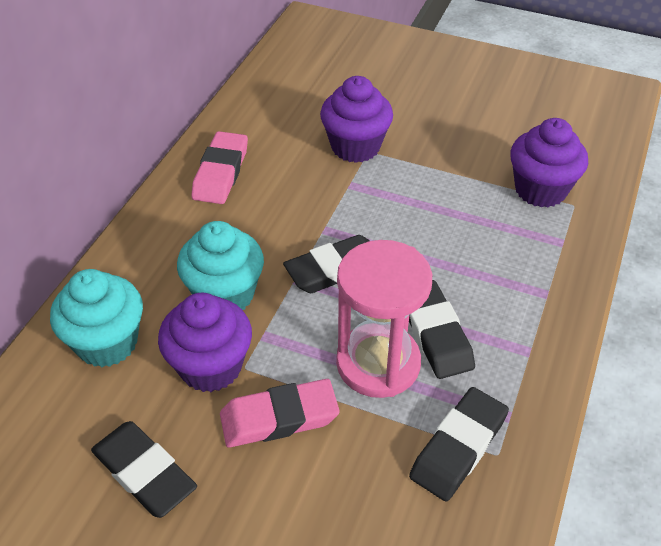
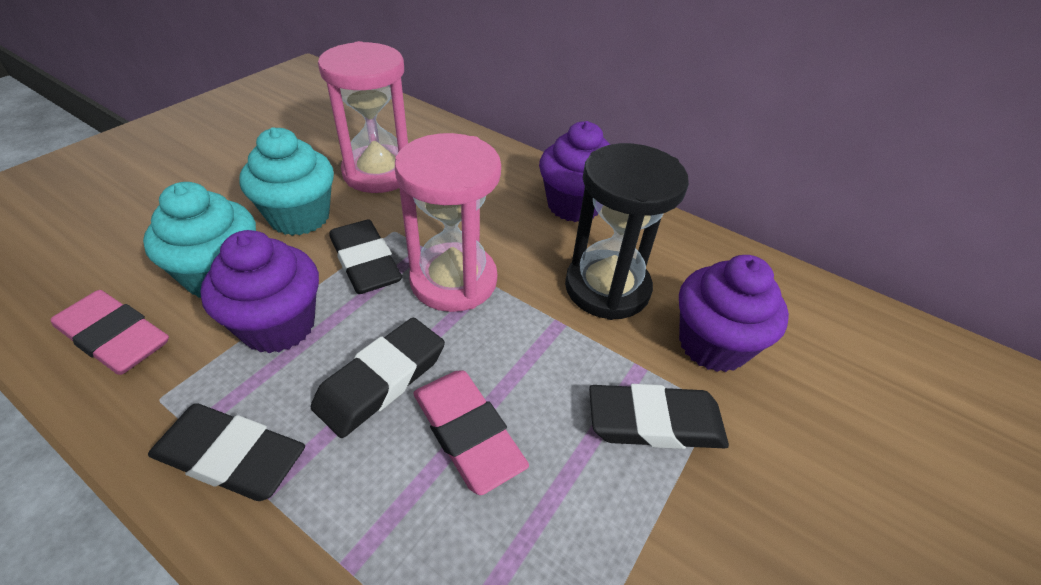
black hourglass: none = 0 -> [565,143,689,320] = 1
pink hourglass: [336,240,432,398] = 1 -> [318,41,408,193] [395,133,501,312] = 2

